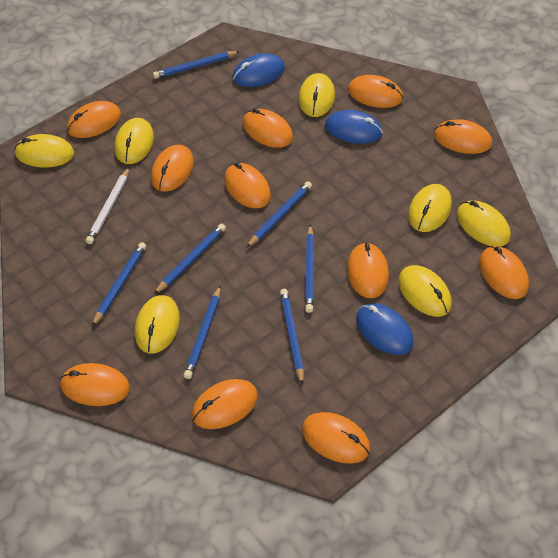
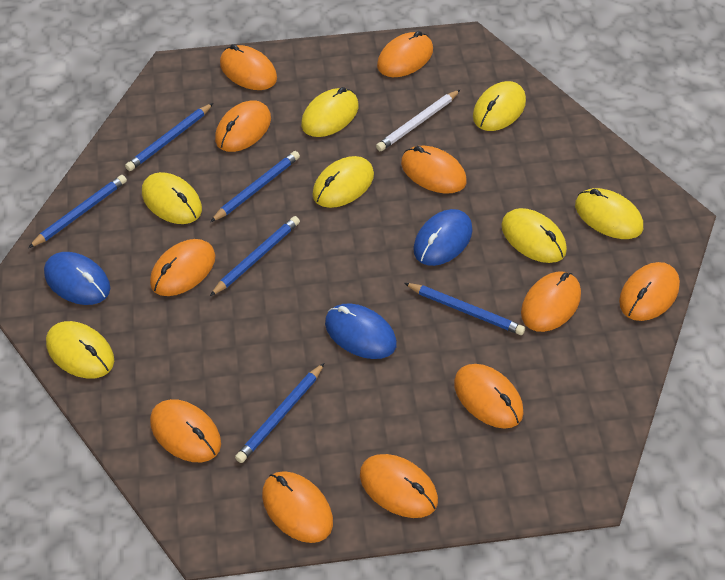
blue pencil: [92,242,146,327] [153,51,240,79] [154,224,226,294] [184,285,221,379] [246,181,312,248] [280,289,304,385] [305,224,314,313] = 7 -> [28,175,127,248] [125,103,213,171] [210,151,300,222] [210,216,300,296] [235,363,324,463] [404,283,525,335] = 6

